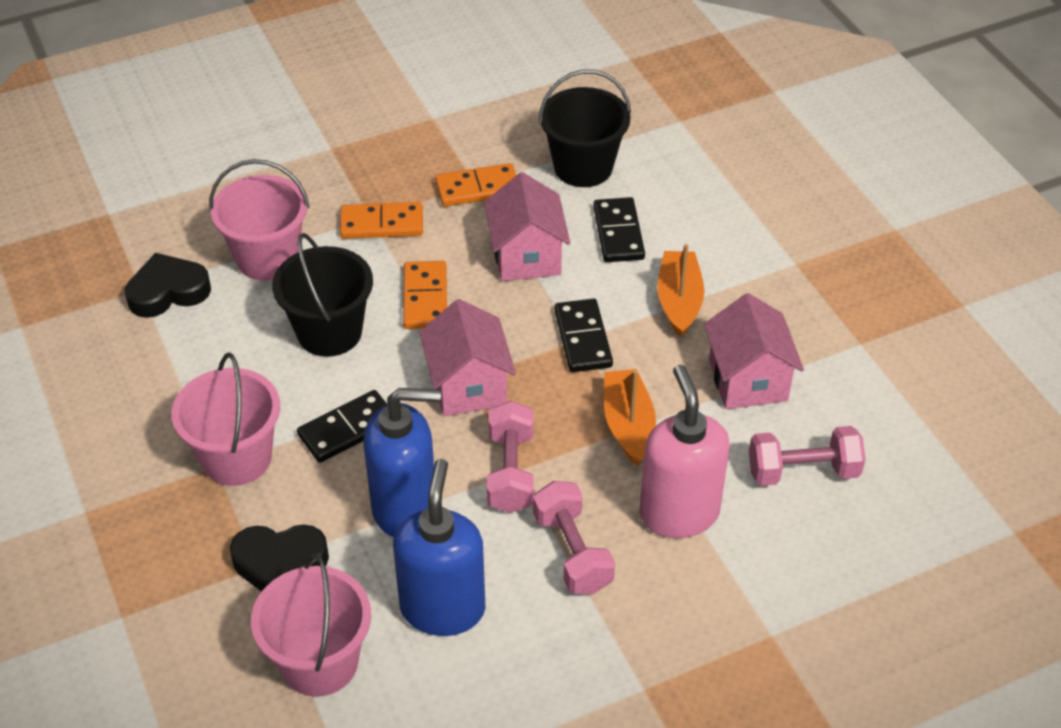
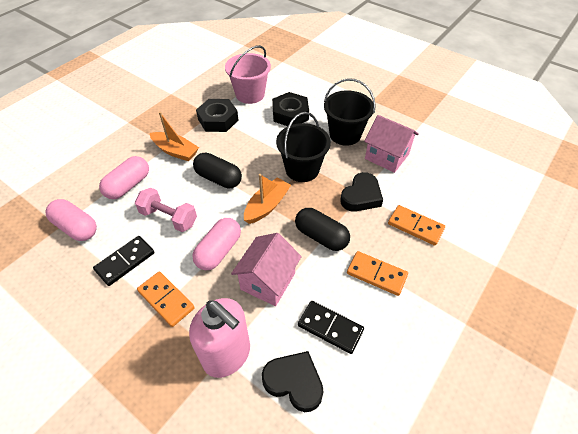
black capsule: none = 0 -> [193,153,242,188] [295,208,350,251] = 2
black domino: [297,390,388,463] [554,299,613,372] [593,197,645,262] = 3 -> [93,236,155,286] [298,301,364,354] = 2
black nut: none = 0 -> [196,99,238,132] [272,92,309,126] = 2
blue soap dispenser: [363,388,441,537] [393,459,485,636] = 2 -> none = 0
pink bucket: [171,353,280,486] [209,159,309,281] [251,554,371,697] = 3 -> [225,45,271,104] = 1
pink capsule: none = 0 -> [46,199,97,241] [99,156,149,199] [192,218,241,270] = 3
pink dumbbell: [487,401,534,513] [533,481,615,594] [749,426,866,486] = 3 -> [135,188,197,232] = 1
pink house: [419,299,516,416] [484,172,570,281] [704,293,804,409] = 3 -> [231,233,302,306] [364,115,419,173] = 2

